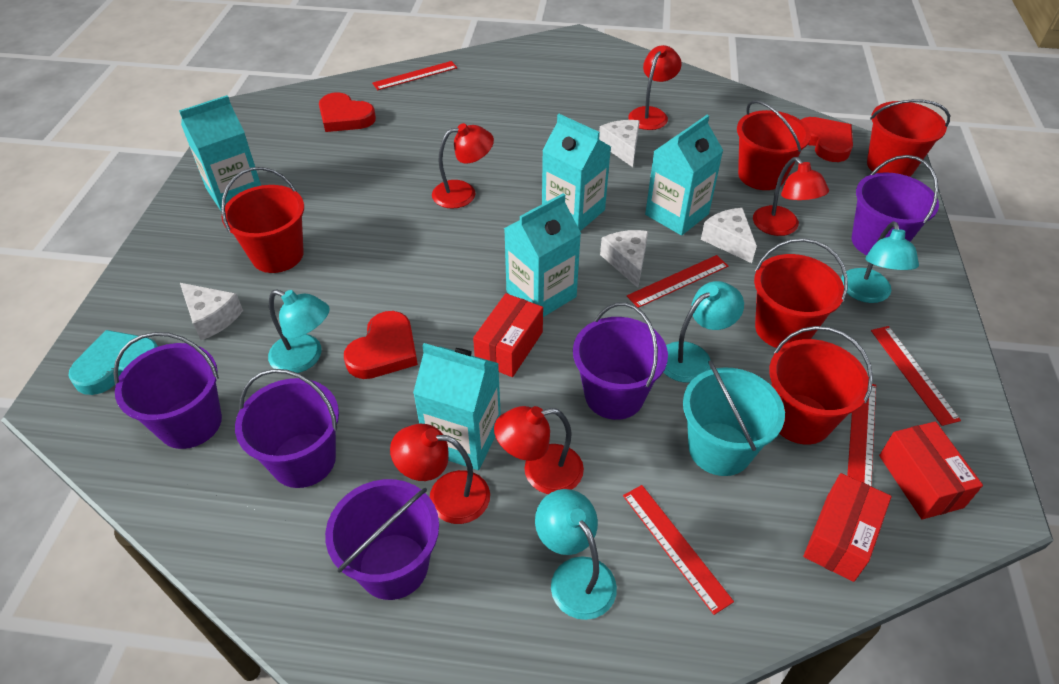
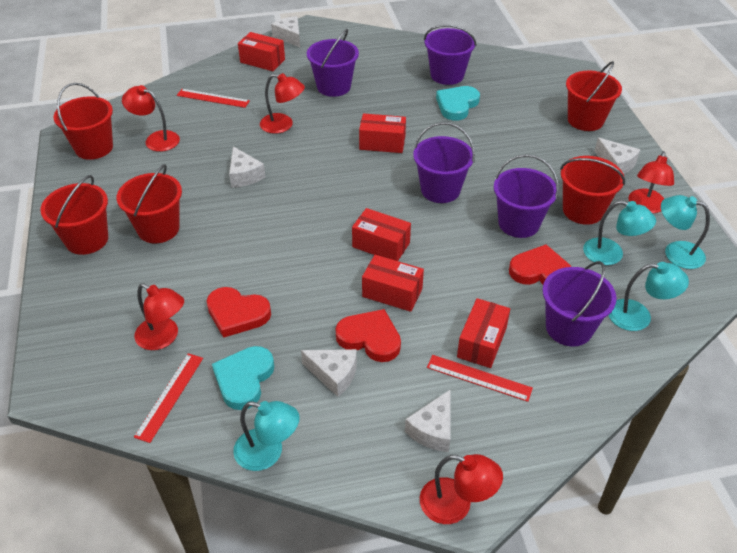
red box: [473,293,543,377] [803,473,891,582] [879,421,983,520] = 3 -> [238,32,285,71] [352,208,411,261] [359,113,406,153] [362,255,424,312] [457,298,510,368] = 5
red ruler: [372,61,457,90] [623,485,734,615] [627,255,728,308] [847,384,876,487] [871,326,961,426] = 5 -> [134,353,203,443] [177,89,250,108] [427,355,533,402] = 3
turquoise bucket: [683,360,785,476] = 1 -> none = 0
turquoise carton: [179,95,261,211] [413,343,501,470] [504,193,581,317] [542,114,611,231] [645,115,723,236] = 5 -> none = 0
turquoise heart: [68,330,158,395] = 1 -> [212,346,274,410] [436,86,480,120] = 2
white cheese: [180,283,243,340] [599,120,640,167] [600,230,648,288] [701,208,757,263] = 4 -> [229,146,265,188] [271,16,300,47] [301,349,357,397] [405,389,451,452] [595,138,640,174] = 5

